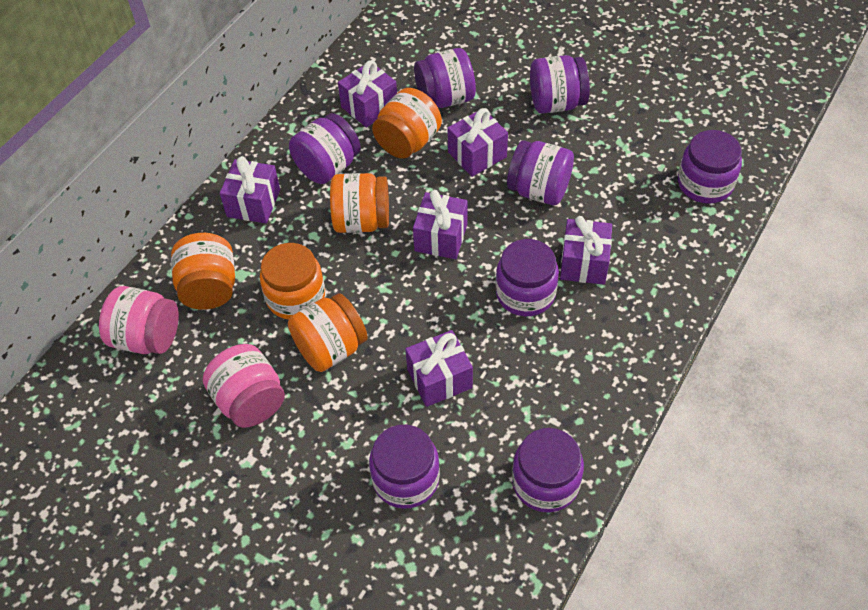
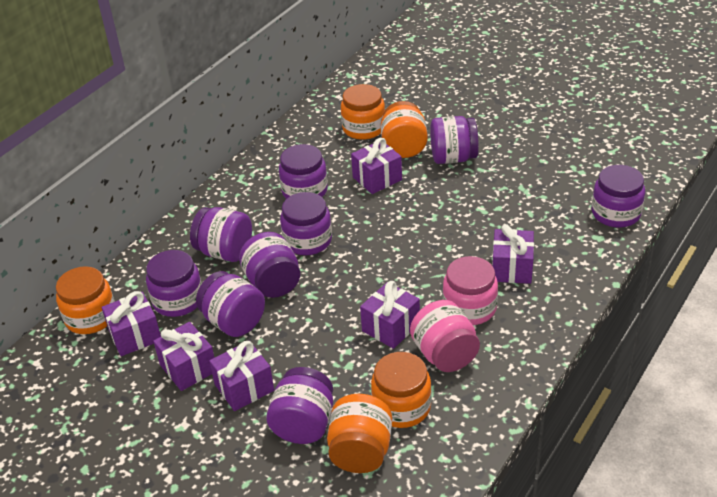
purple jar: [289,113,361,184] [369,425,440,509] [414,48,476,108] [495,239,559,316] [507,140,574,205] [512,428,584,513] [530,55,590,114] [678,130,742,204] = 8 -> [146,250,202,317] [190,207,252,262] [196,271,265,337] [239,232,300,298] [266,367,333,444] [279,144,328,199] [280,192,332,255] [430,116,479,164] [592,165,645,228] = 9

